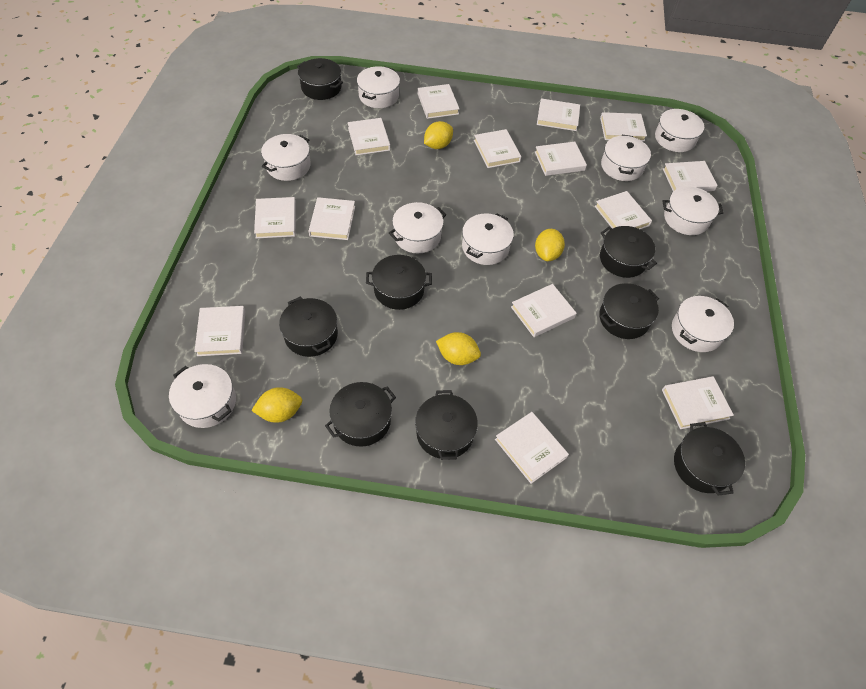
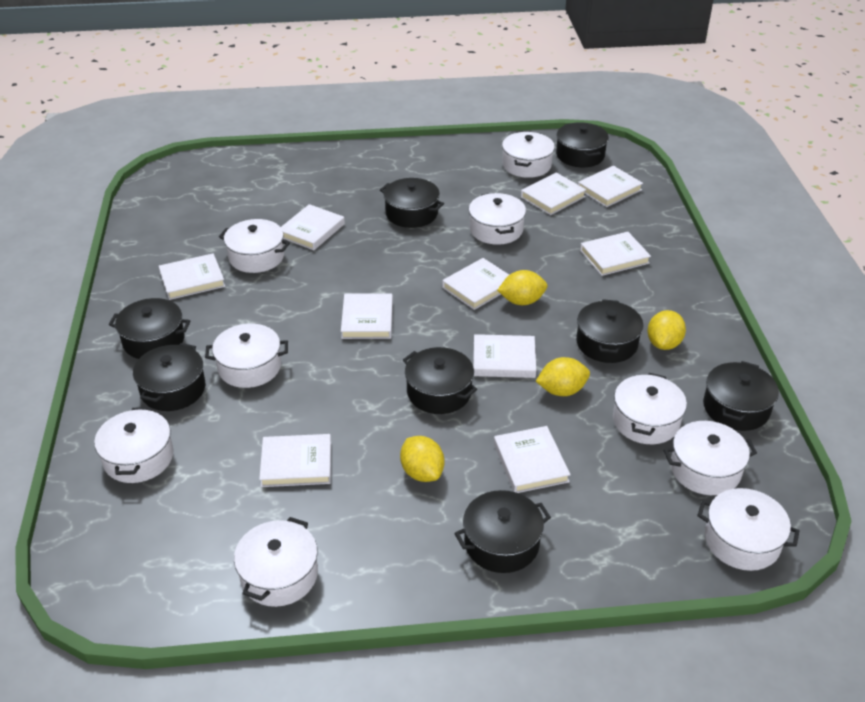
white book: [194,306,245,356] [254,197,296,239] [309,197,355,240] [348,118,390,155] [417,84,459,119] [474,129,521,168] [495,412,569,484] [511,284,576,337] [535,142,587,176] [537,99,580,131] [595,191,652,229] [600,112,647,141] [662,376,734,429] [663,161,718,192] = 14 -> [159,253,225,300] [259,434,331,487] [281,204,345,250] [341,293,393,339] [442,258,509,310] [473,334,536,378] [494,426,571,493] [521,173,587,215] [578,166,643,207] [580,232,651,276] = 10

